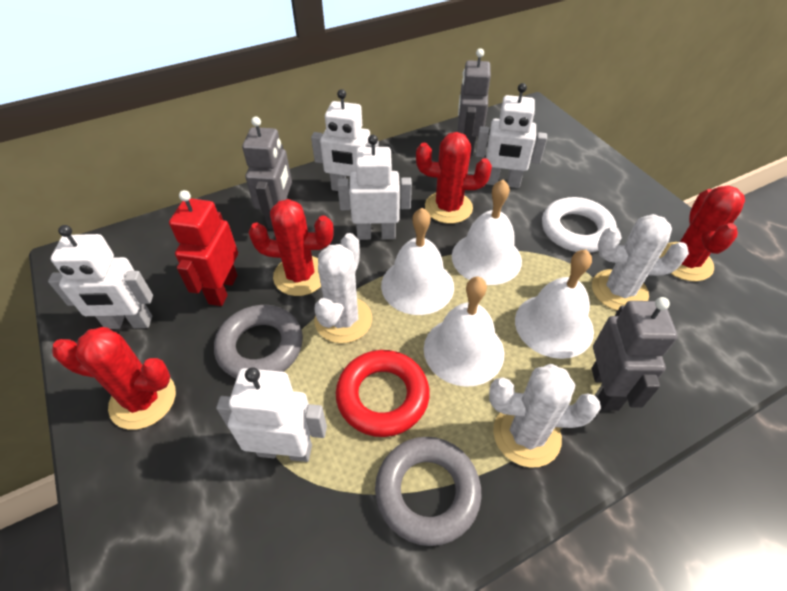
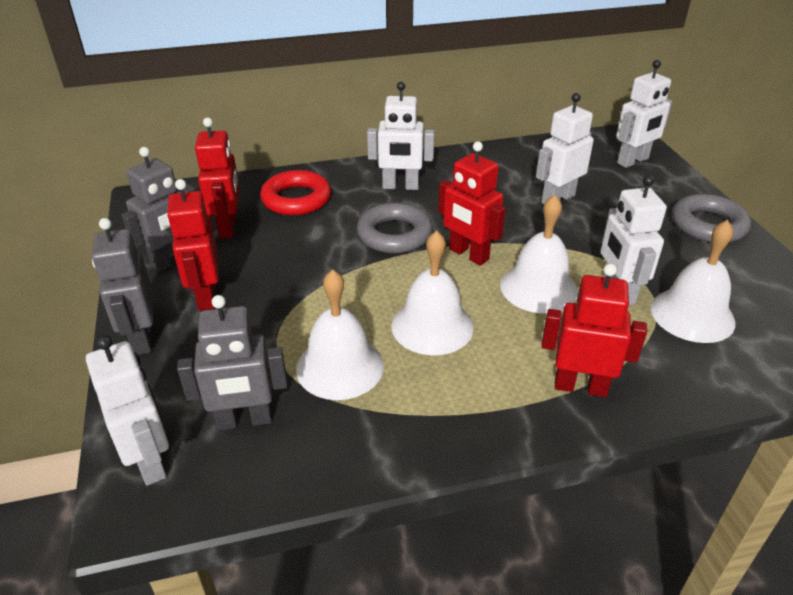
red cactus: [52,327,176,430] [248,199,334,296] [416,132,492,224] [659,185,745,282] = 4 -> none = 0
red robot: [169,190,238,306] = 1 -> [167,179,218,311] [195,118,240,239] [438,141,506,266] [541,263,647,397] = 4
white cactus: [314,233,372,343] [489,364,601,468] [592,214,689,311] = 3 -> none = 0
white ring: [542,197,617,253] = 1 -> none = 0

